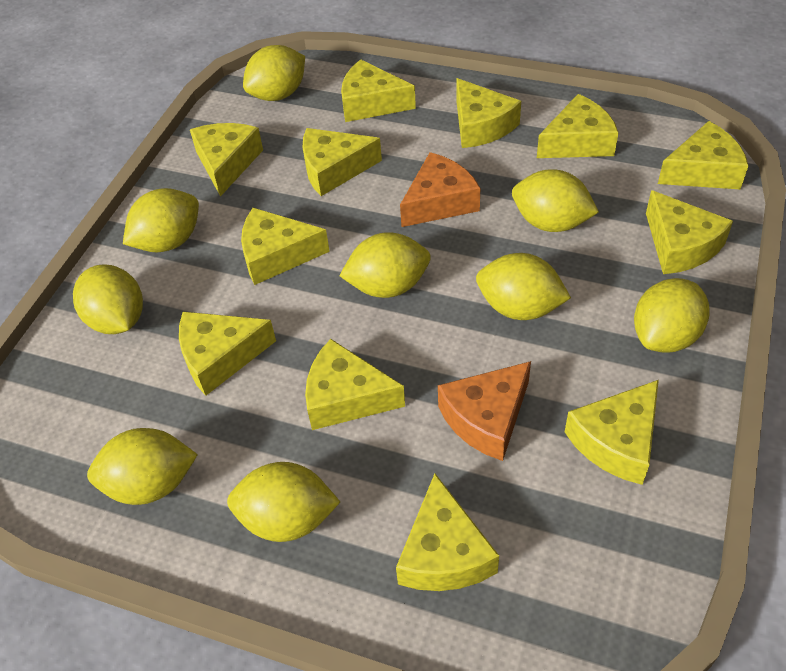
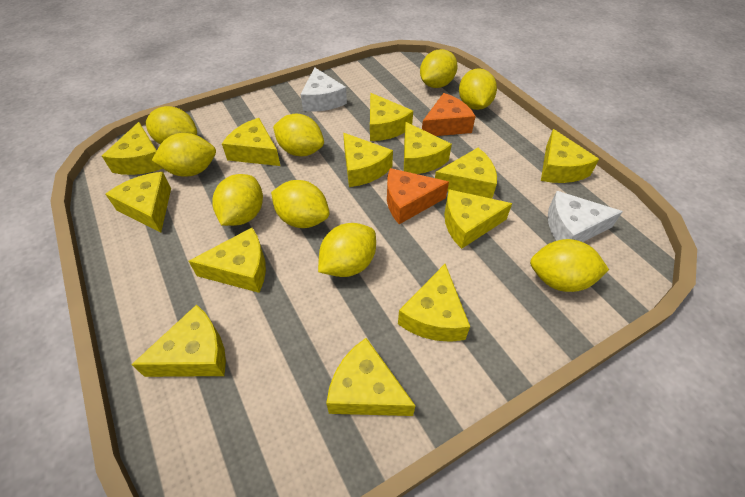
white cheese: none = 0 -> [301,67,347,112] [548,191,623,242] = 2
yellow cheese: [179,312,276,396] [190,123,263,197] [241,208,330,285] [303,128,382,196] [305,339,405,430] [341,59,416,122] [396,474,499,591] [456,78,521,148] [537,94,618,158] [565,380,659,485] [646,190,733,274] [658,121,748,189] = 12 -> [102,122,163,175] [106,172,171,233] [131,305,226,377] [189,228,266,293] [222,118,280,166] [326,338,415,416] [343,133,393,187] [370,93,413,141] [398,264,470,342] [404,122,452,174] [435,148,497,199] [444,189,512,249] [541,129,599,183] = 13

